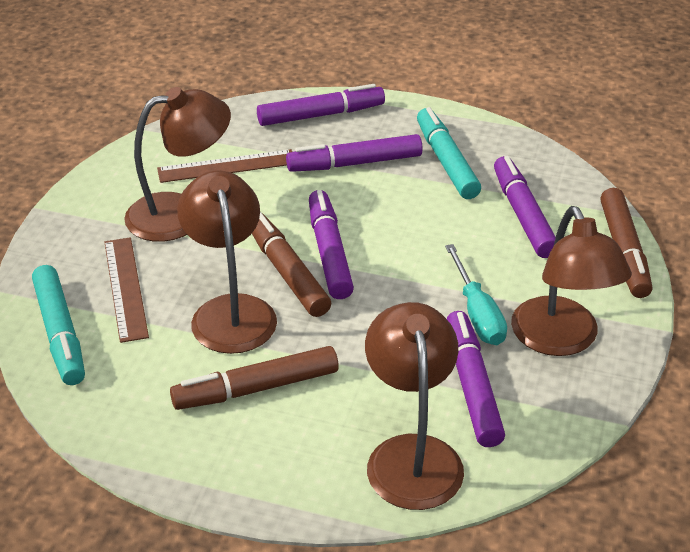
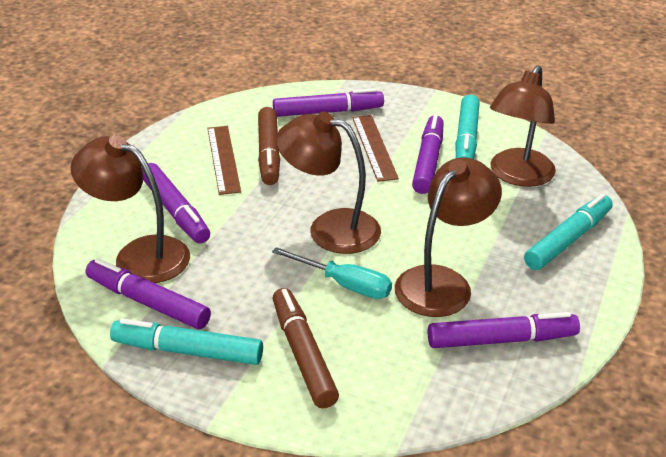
brown marker: [170,346,339,410] [252,212,331,317] [600,188,652,298] = 3 -> [258,107,280,185] [273,288,339,408] = 2
turquoise marker: [32,265,85,385] [417,107,481,199] = 2 -> [110,318,263,365] [455,95,480,159] [524,194,613,270] = 3

